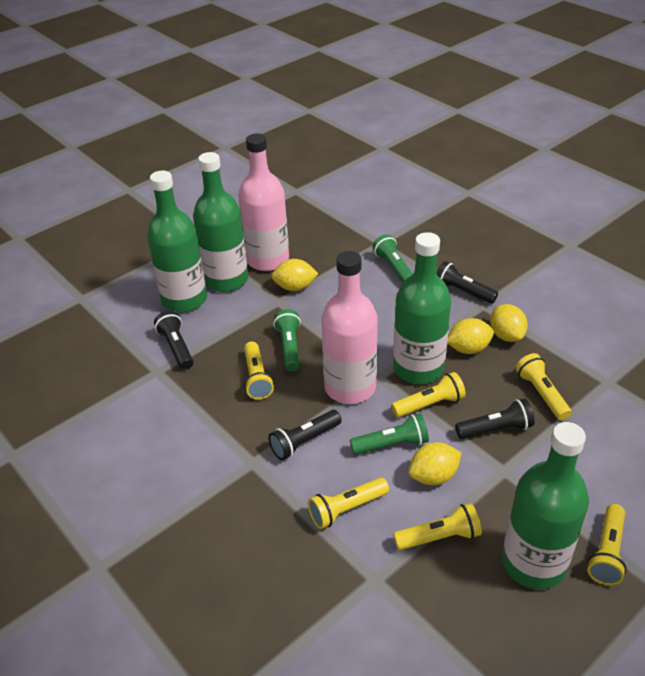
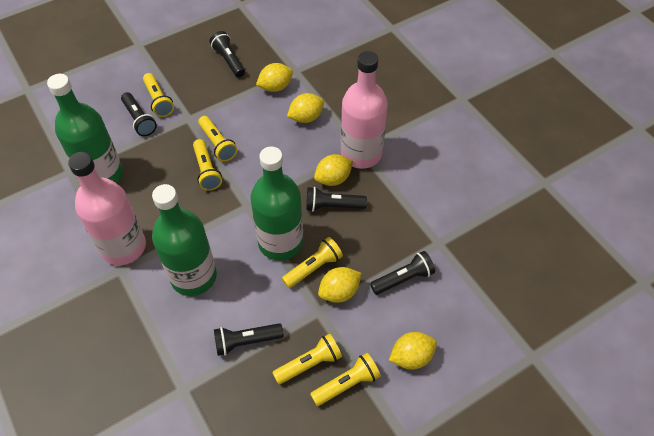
black flashlight: [154,311,193,370] [268,410,342,460] [437,261,498,304] [455,399,534,439] = 4 -> [121,92,157,136] [210,31,245,77] [214,323,284,356] [306,187,367,212] [370,251,435,295] = 5
green bottle: [147,170,207,312] [193,152,248,292] [393,232,451,384] [502,422,589,589] = 4 -> [47,74,123,183] [152,184,217,296] [250,147,303,260] = 3
green flashlight: [273,309,301,372] [350,414,429,455] [372,234,413,283] = 3 -> none = 0
yellow lemon: [271,259,318,291] [408,442,462,485] [447,318,494,354] [490,304,528,342] = 4 -> [256,63,293,92] [287,93,324,123] [314,154,353,186] [318,267,361,303] [389,332,437,369] = 5

